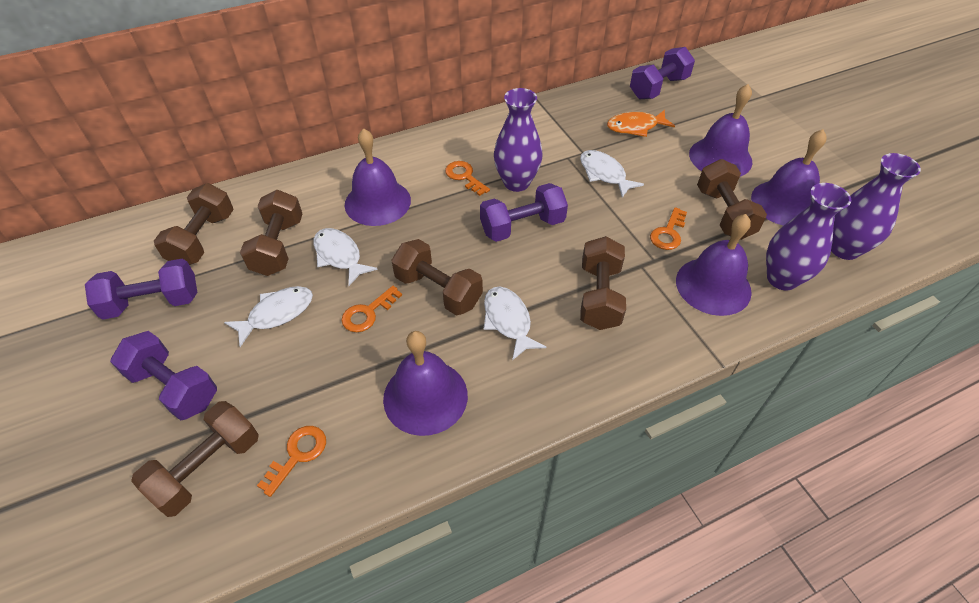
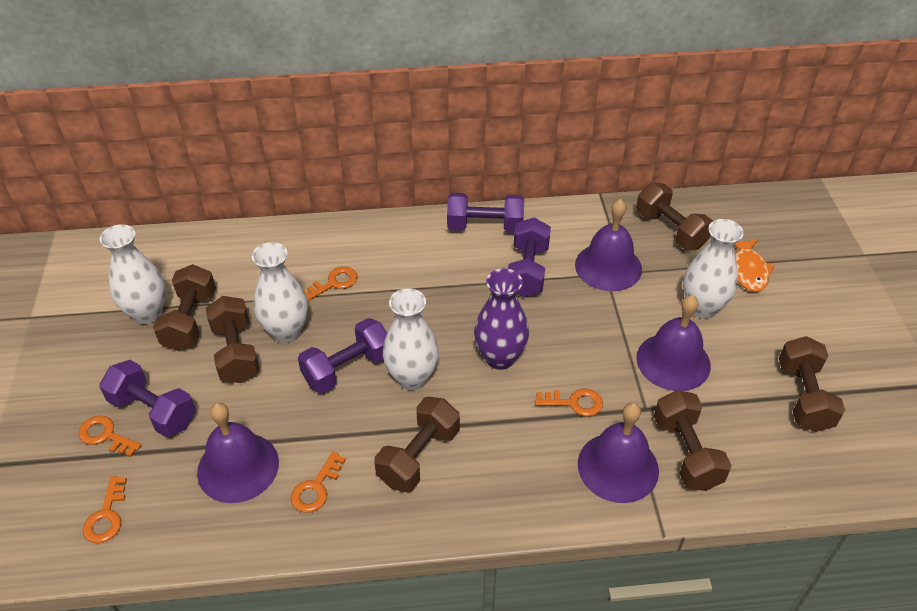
orange key: [257,426,326,497] [341,286,402,332] [445,161,490,196] [650,207,687,250] = 4 -> [78,416,142,457] [83,476,127,543] [291,452,346,513] [304,267,358,301] [535,389,603,416] = 5
purple bell: [345,128,411,226] [383,331,468,436] [676,214,752,316] [689,84,752,177] [751,129,827,226] = 5 -> [197,403,279,503] [575,199,642,291] [578,402,659,503] [636,295,711,391] = 4
purple vase: [494,88,543,192] [766,183,851,290] [831,153,921,260] = 3 -> [474,268,529,370] = 1
white fish: [224,286,313,347] [314,228,378,286] [484,287,546,360] [580,150,644,198] = 4 -> none = 0
white vase: none = 0 -> [100,224,166,324] [252,242,308,343] [383,288,439,390] [683,219,744,319] = 4

